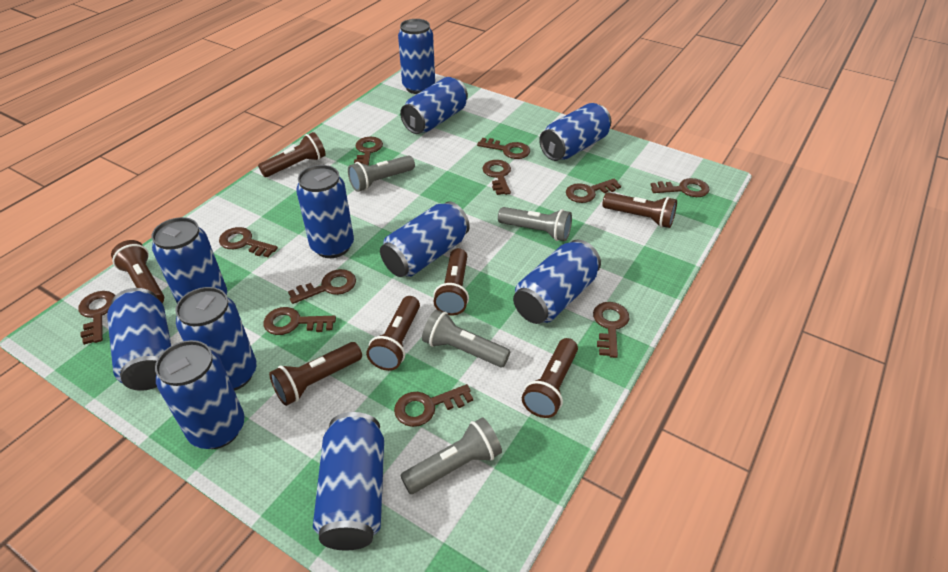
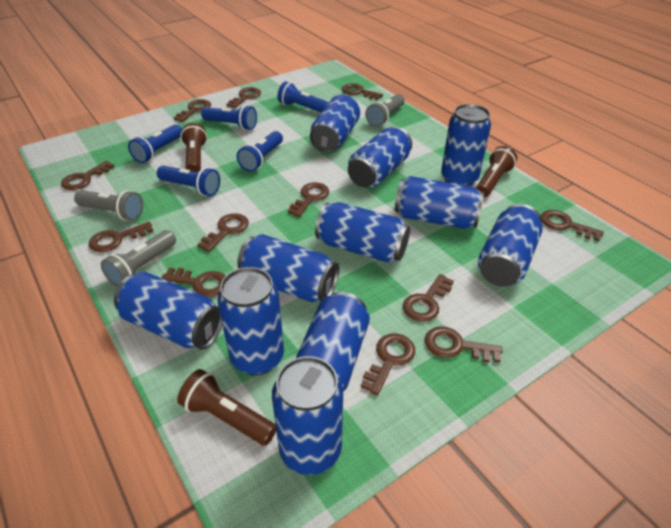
blue flashlight: none = 0 -> [128,124,182,163] [157,166,220,196] [201,105,257,130] [237,131,283,172] [277,81,329,113] = 5
brown flashlight: [111,240,164,303] [258,132,326,177] [269,342,362,406] [366,296,420,371] [433,248,469,315] [522,338,578,418] [602,192,677,228] = 7 -> [177,369,276,446] [180,123,207,172] [476,146,517,198] = 3
brown key: [79,291,115,345] [219,227,278,257] [264,307,336,335] [288,269,356,304] [354,137,383,166] [394,384,473,427] [477,138,530,159] [483,160,511,195] [566,178,621,203] [593,302,629,358] [651,178,710,197] = 11 -> [61,161,114,190] [89,222,153,252] [162,267,225,297] [174,99,211,122] [197,213,249,252] [226,87,261,108] [288,182,329,217] [342,83,383,100] [361,333,415,396] [403,274,454,322] [425,326,502,362] [541,210,604,241] = 12
grey flashlight: [348,155,415,192] [400,417,502,494] [422,310,510,367] [498,207,572,241] = 4 -> [74,190,143,221] [101,230,176,287] [365,94,405,127] = 3

